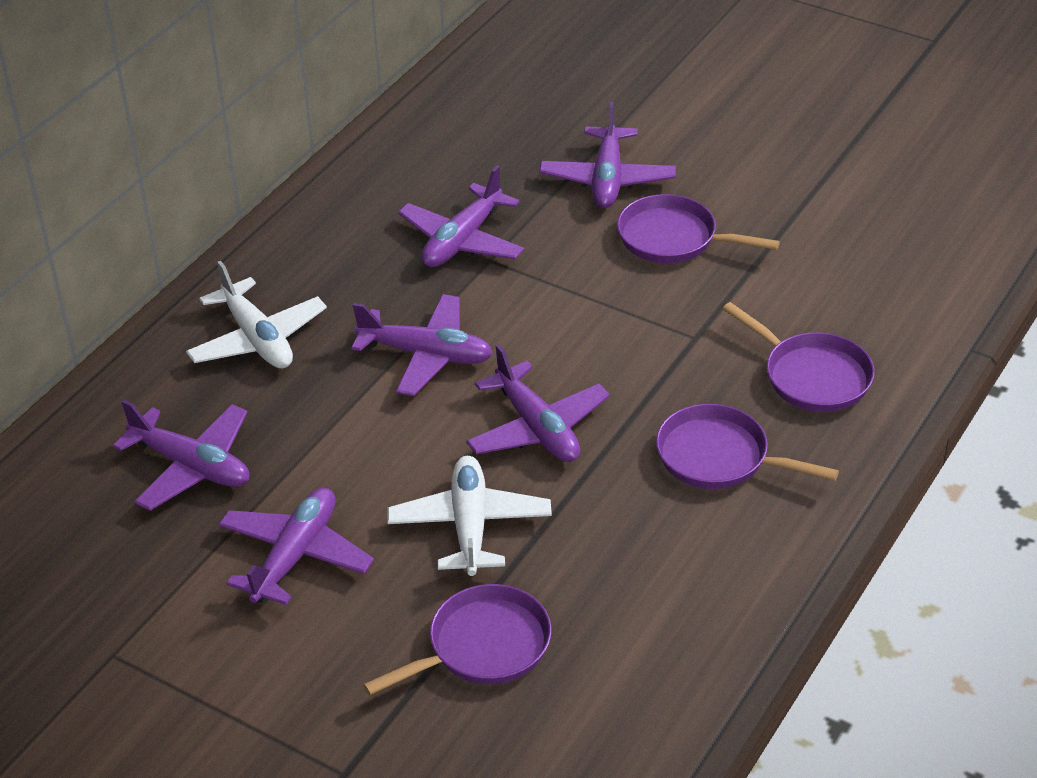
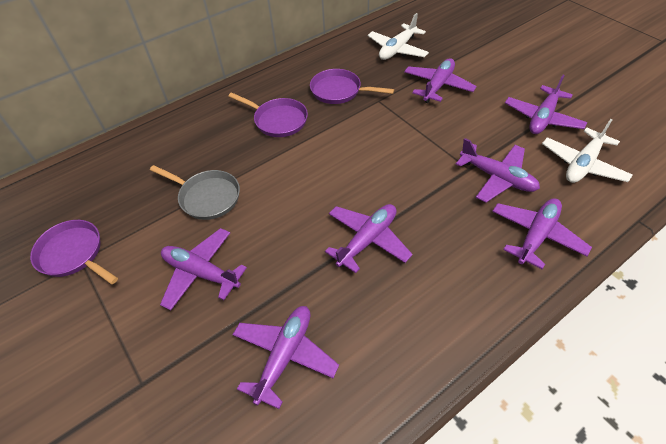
grey pan: none = 0 -> [150,165,240,220] = 1
purple pan: [363,584,552,695] [617,194,780,263] [656,404,839,489] [723,302,875,412] = 4 -> [30,220,118,284] [228,92,308,137] [310,69,394,104] = 3
purple plane: [113,400,249,511] [218,488,374,605] [351,294,493,396] [398,165,525,267] [466,344,610,462] [539,102,676,208] = 6 -> [160,228,247,311] [232,306,339,409] [325,204,413,273] [404,58,477,103] [456,138,540,203] [492,198,592,269] [505,75,588,134] = 7

